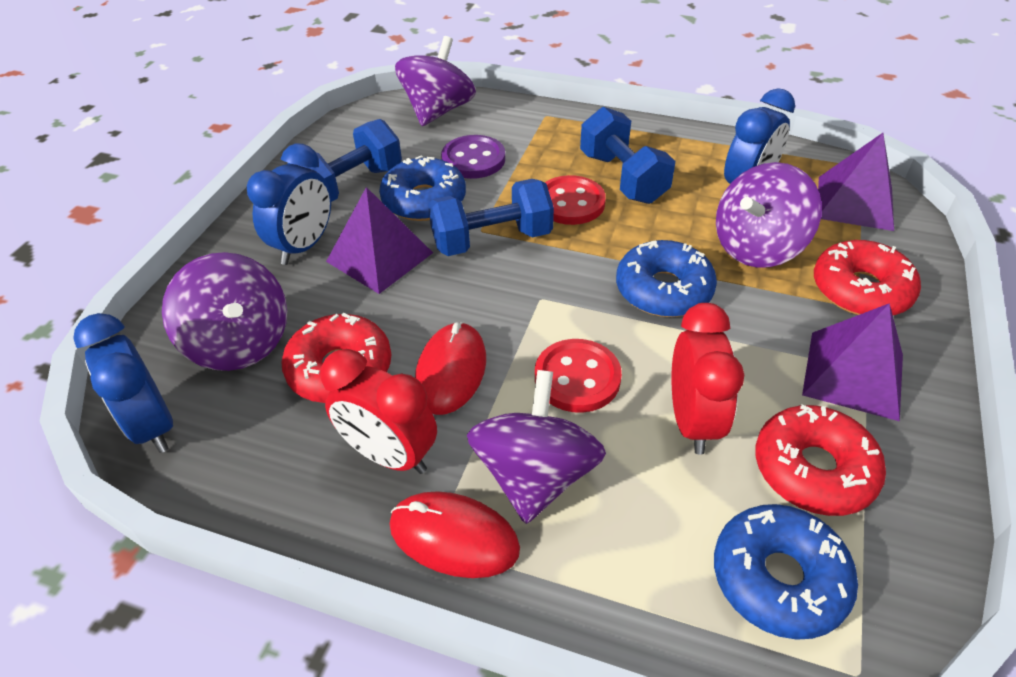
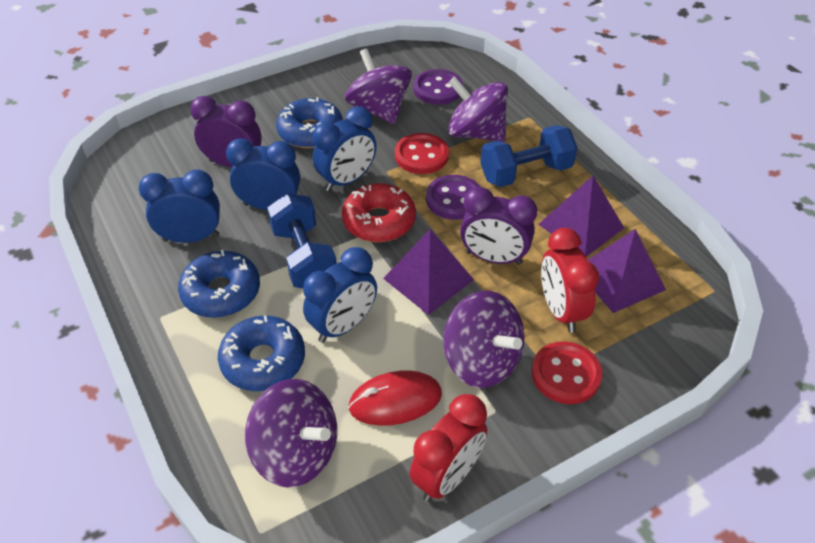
blue clock: [73,313,173,453] [247,143,331,265] [724,88,795,184] = 3 -> [139,169,220,243] [226,138,300,210] [303,247,377,343] [313,106,377,191] = 4
blue dumbbell: [288,119,402,202] [428,179,554,256] [580,106,675,204] = 3 -> [267,193,337,288] [480,125,577,187] = 2
purple button: [441,135,505,179] = 1 -> [413,69,463,105] [426,175,480,220] = 2
purple clock: none = 0 -> [190,96,262,167] [460,187,537,265] = 2
red donut: [282,313,391,403] [756,404,886,516] [814,240,921,315] = 3 -> [342,183,416,242] = 1
red mouse: [390,491,520,578] [415,322,486,415] = 2 -> [348,370,442,426] = 1

